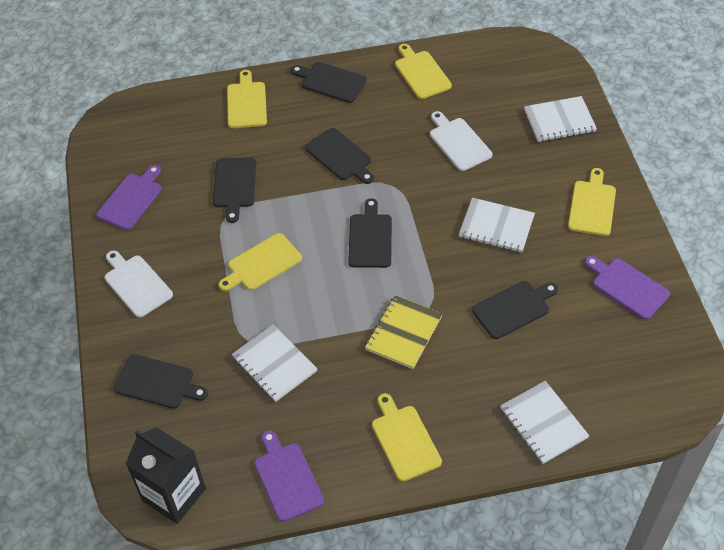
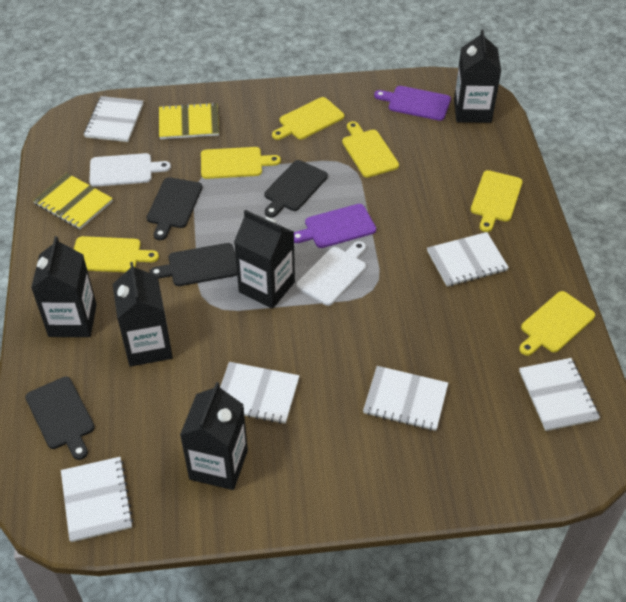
black carton: [126,427,206,524] = 1 -> [31,236,97,337] [113,262,173,367] [180,382,248,490] [234,210,295,309] [454,29,501,123] = 5
black cutting board: [114,354,208,409] [213,157,256,223] [291,62,367,103] [305,128,374,184] [348,198,392,268] [472,281,558,339] = 6 -> [25,377,95,460] [147,177,202,240] [149,243,237,286] [265,160,328,218] = 4
purple cutting board: [96,165,162,230] [254,430,324,522] [585,256,670,320] = 3 -> [294,204,376,248] [374,86,451,121] = 2
white notebook: [231,324,318,402] [459,198,535,253] [500,381,589,464] [524,96,597,142] = 4 -> [61,457,133,542] [84,96,143,142] [220,362,300,424] [363,366,448,431] [427,232,509,287] [519,358,600,431] = 6
yellow cutting board: [219,233,302,291] [227,70,267,128] [372,393,442,482] [395,44,452,99] [568,168,616,236] = 5 -> [74,236,159,272] [201,147,281,179] [272,97,344,140] [342,121,399,178] [471,170,523,232] [519,291,595,356] = 6
yellow notebook: [365,295,442,369] = 1 -> [33,173,113,229] [159,102,219,139] = 2

